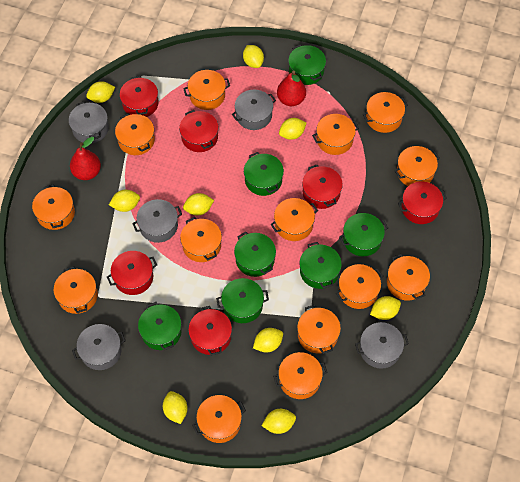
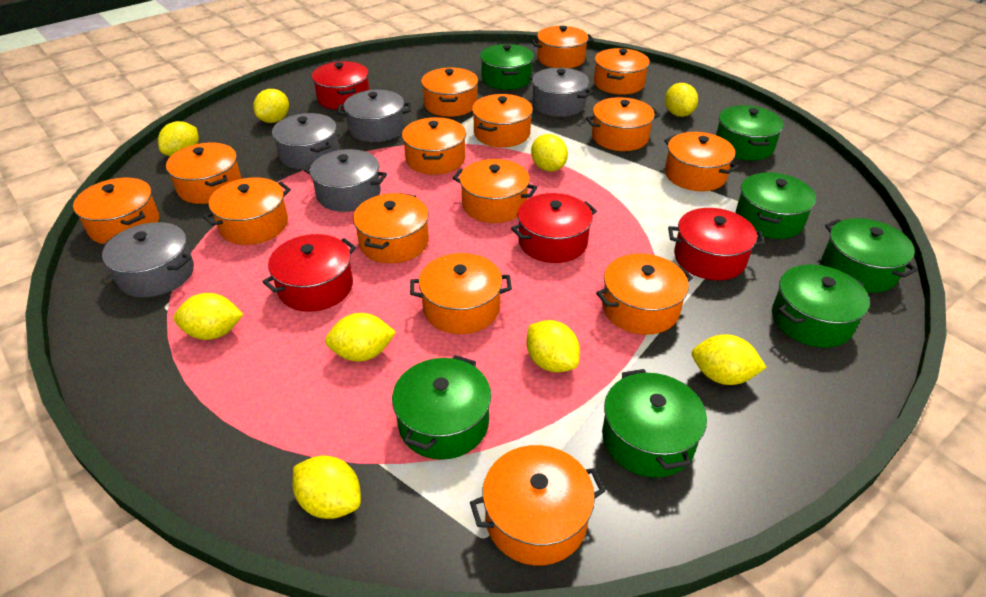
orange pot: [32,184,75,230] [54,266,98,314] [115,113,155,155] [180,217,222,262] [183,70,230,110] [192,395,246,443] [270,198,318,241] [273,352,328,399] [297,305,341,354] [312,114,359,155] [336,264,383,309] [363,92,408,133] [387,254,430,301] [395,146,440,186] = 14 -> [73,178,159,244] [166,143,242,204] [203,177,291,245] [353,193,429,263] [402,117,466,175] [410,253,512,334] [421,67,478,117] [453,159,537,223] [470,445,605,566] [472,94,533,147] [531,26,594,68] [586,97,660,151] [594,48,650,95] [596,253,693,335] [664,132,739,191] = 15
red pear: [70,137,101,180] [277,71,306,106] = 2 -> none = 0
red pot: [107,251,157,295] [120,76,159,117] [179,110,218,152] [188,306,232,356] [302,165,343,209] [398,182,447,224] = 6 -> [262,234,356,312] [312,61,369,110] [511,193,597,263] [668,208,765,280] = 4

